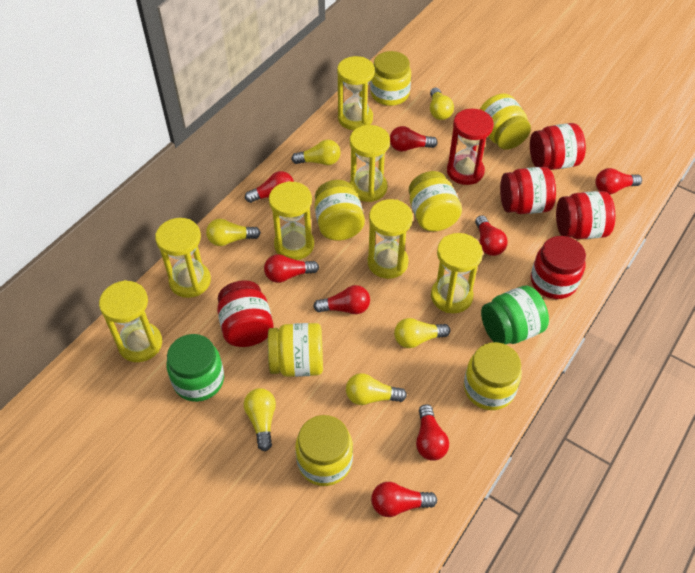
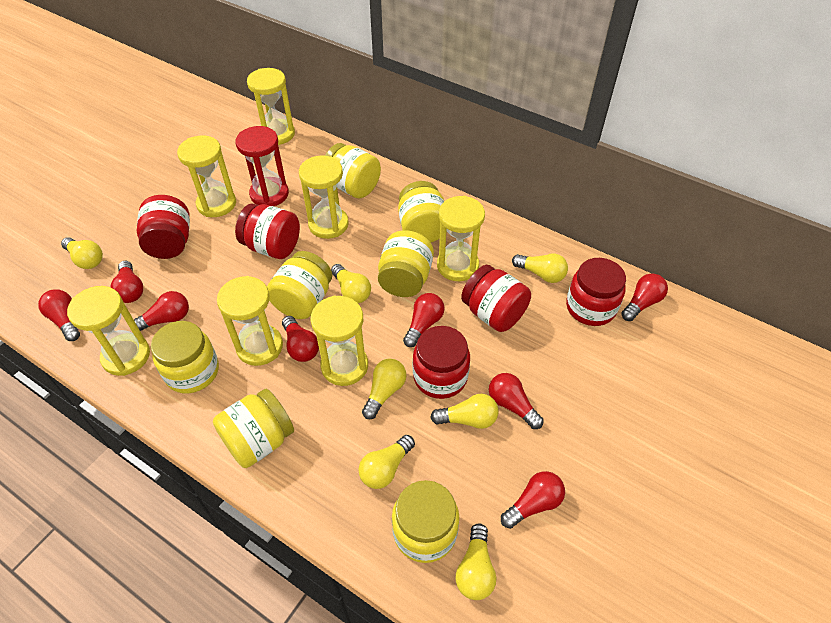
green jar: [166,334,224,402] [481,286,549,345] = 2 -> none = 0
yellow light bulb: [206,219,261,246] [244,388,276,451] [291,140,341,165] [346,373,407,405] [394,318,450,348] [430,87,454,120] = 6 -> [61,237,103,269] [331,264,371,303] [359,435,415,489] [362,359,406,419] [430,394,498,429] [456,523,496,600] [512,253,568,283] = 7

